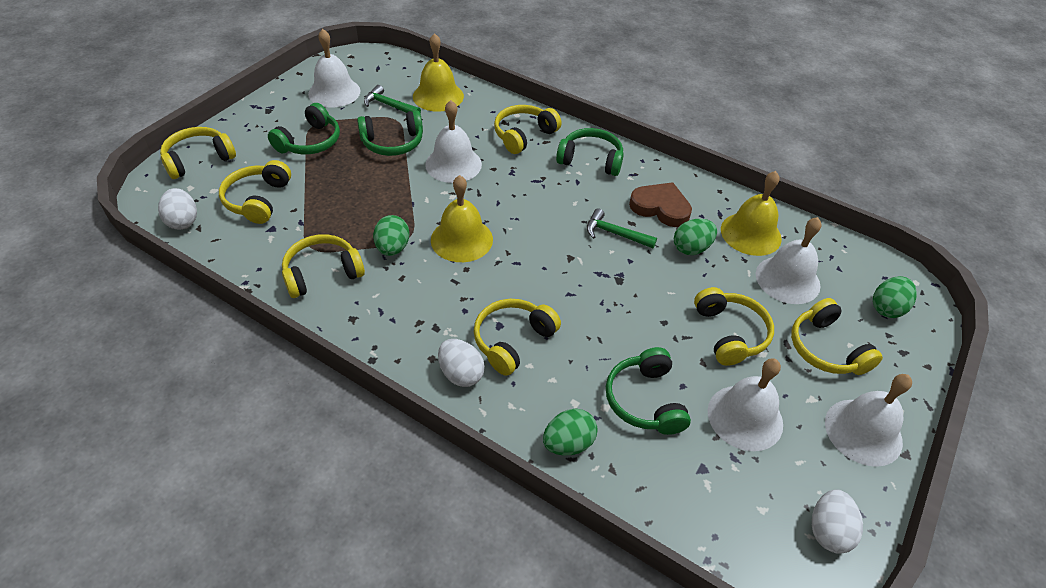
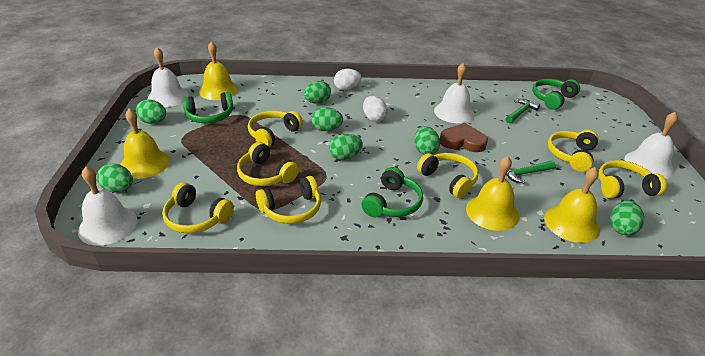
green egg: [373,215,410,256] [543,409,598,455] [674,219,717,255] [873,276,917,318] = 4 -> [97,163,133,193] [136,99,166,124] [304,81,331,103] [311,107,343,131] [329,134,363,160] [414,126,440,155] [610,201,644,236] = 7
green headphones: [268,103,340,154] [357,110,423,156] [556,128,624,176] [606,347,691,435] = 4 -> [182,92,233,123] [362,167,423,217] [532,79,580,110] = 3
white bell: [308,29,361,107] [425,100,482,183] [708,358,783,451] [756,217,821,304] [825,374,912,467] = 5 -> [78,166,137,246] [147,47,189,107] [434,63,475,123] [625,112,678,178] = 4
white egg: [158,188,197,230] [438,339,485,387] [812,489,863,554] = 3 -> [334,69,361,90] [363,96,388,122] = 2
yellow bell: [413,33,464,112] [431,175,493,262] [721,171,782,256] = 3 -> [120,108,170,179] [199,42,238,100] [466,156,519,231] [544,167,600,243] = 4

